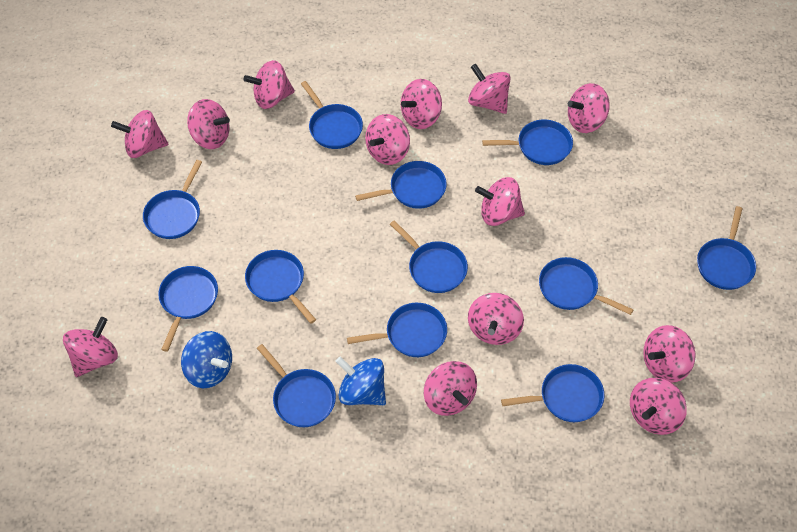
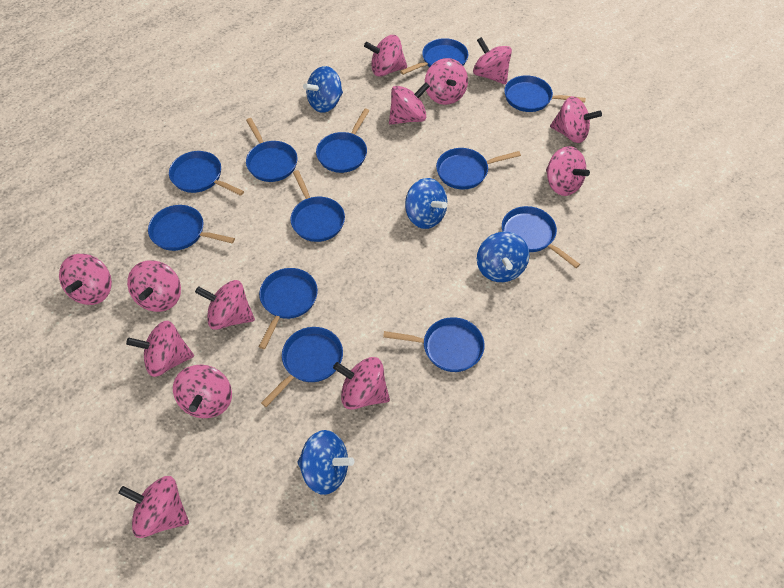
blue spinning top: [181,331,232,388] [335,357,386,405] = 2 -> [297,430,354,495] [303,66,343,113] [405,178,447,229] [477,232,529,282] = 4

